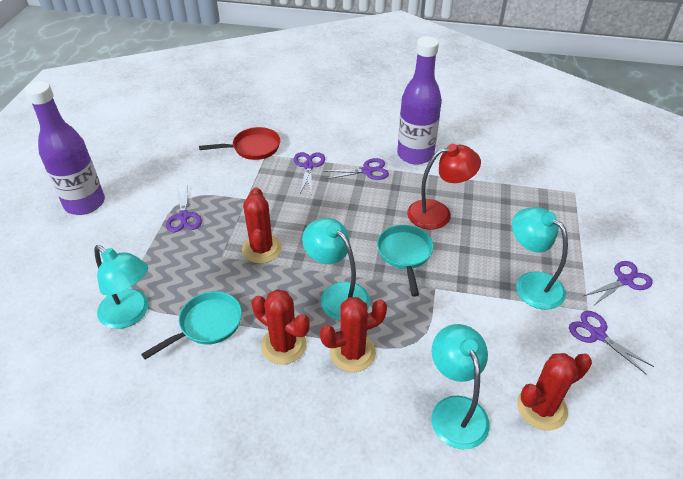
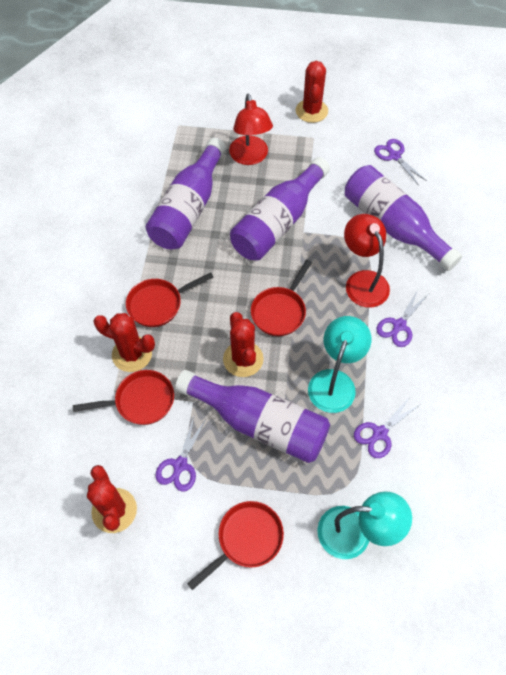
purple bottle: [25,81,105,215] [397,36,442,164] = 2 -> [145,138,226,249] [175,370,330,463] [230,157,330,260] [345,165,462,271] = 4
purple scissors: [166,185,202,232] [294,152,325,195] [323,158,389,180] [569,311,654,375] [584,261,653,306] = 5 -> [156,416,206,492] [354,397,421,458] [374,139,427,184] [376,289,429,347] = 4
red lamp: [407,144,481,230] = 1 -> [229,94,273,165] [344,214,390,308] = 2
red pan: [199,127,280,160] = 1 -> [73,370,174,425] [126,273,214,327] [187,501,284,590] [251,260,312,336] = 4
turquoise lamp: [94,245,148,329] [302,218,370,320] [431,324,490,449] [512,207,568,310] = 4 -> [308,316,371,413] [317,492,412,559] = 2
turquoise pan: [141,291,242,360] [377,225,433,297] = 2 -> none = 0

